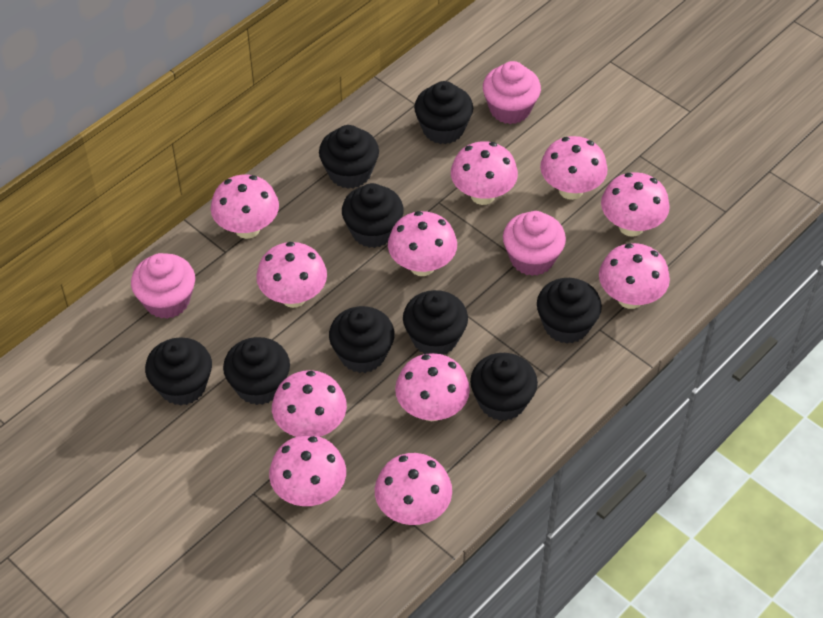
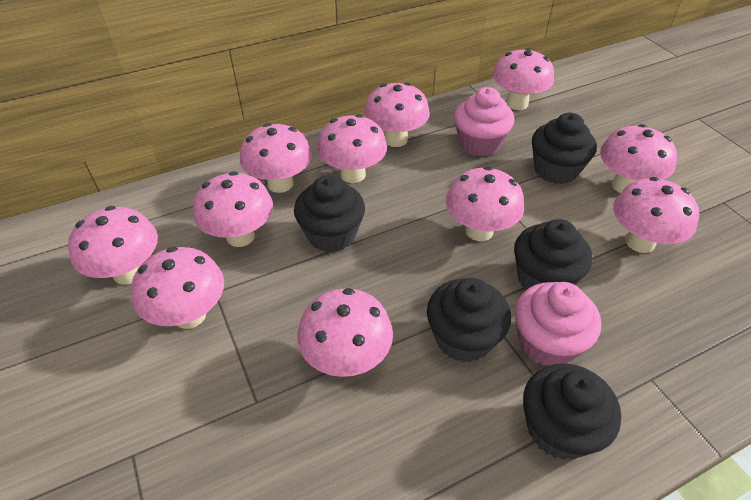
black cupcake: [145,337,212,406] [223,337,290,405] [319,125,379,189] [329,306,395,373] [342,183,404,248] [403,290,468,355] [414,81,473,144] [470,353,538,421] [537,278,602,344] = 9 -> [294,175,365,252] [427,278,511,363] [514,219,592,291] [523,363,621,460] [532,113,597,184] = 5
pink cupcake: [131,253,195,319] [483,61,541,124] [503,211,566,276] = 3 -> [454,87,514,156] [515,282,601,366] = 2

